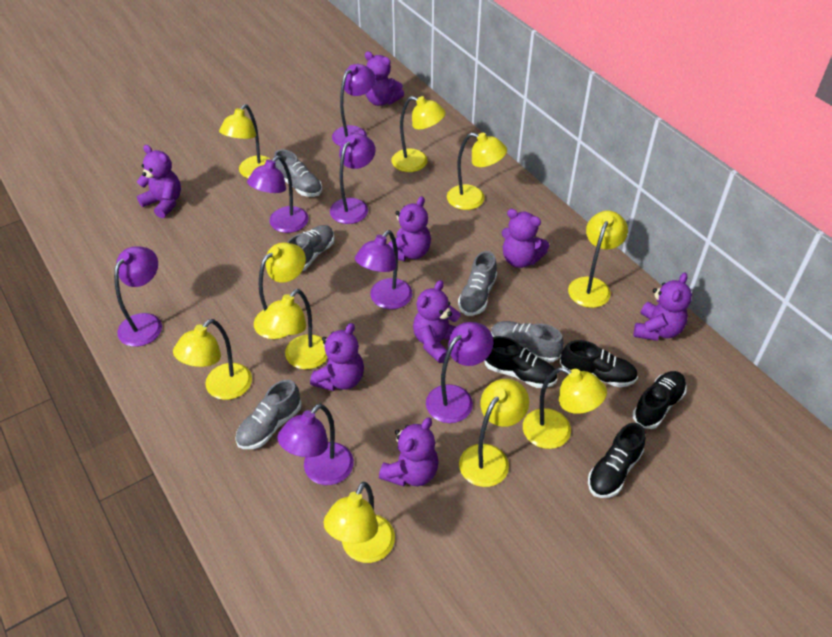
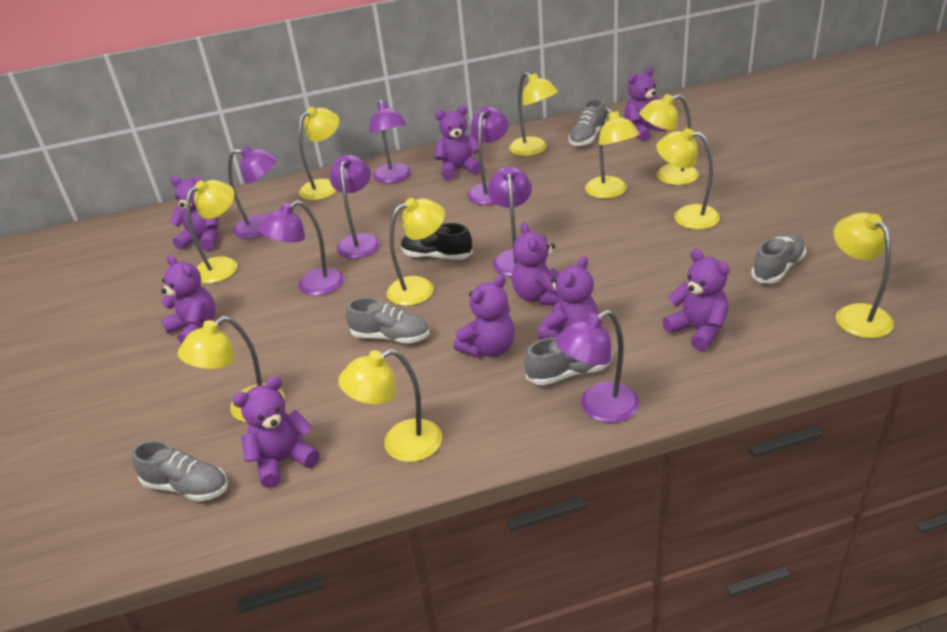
black shoe: [484,336,557,388] [560,340,638,387] [588,423,646,498] [632,371,687,429] = 4 -> [401,223,473,260] = 1
purple teddy bear: [137,145,181,218] [310,323,364,391] [365,52,404,106] [379,417,439,486] [388,196,431,261] [413,280,460,363] [502,209,549,268] [634,273,692,341] = 8 -> [161,255,216,344] [169,176,219,251] [232,376,320,488] [435,106,481,180] [454,274,515,358] [512,222,561,305] [538,256,598,340] [624,67,667,141] [662,249,730,351] = 9

